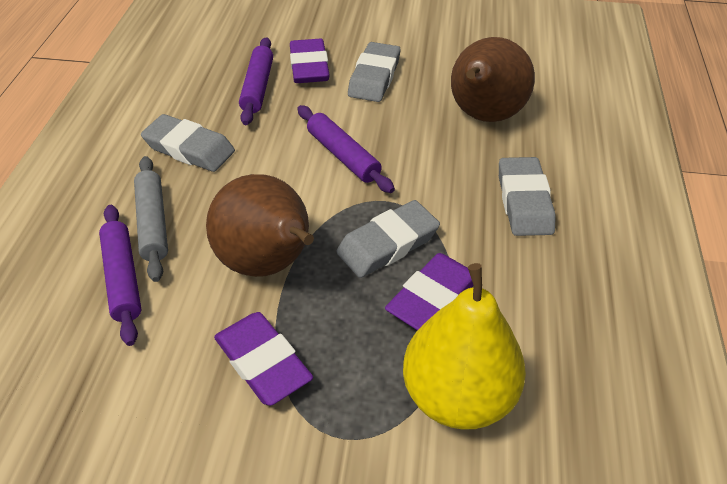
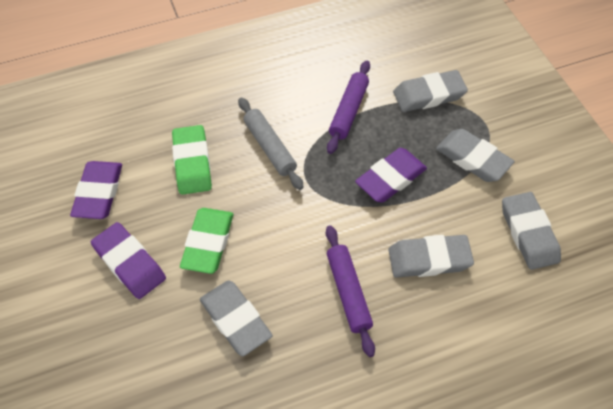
brown pear: [206,174,314,277] [451,37,535,122] = 2 -> none = 0
green eraser: none = 0 -> [172,125,212,195] [180,208,233,274] = 2
grey eraser: [141,114,235,172] [336,200,440,278] [348,42,400,102] [499,157,556,236] = 4 -> [200,280,272,356] [389,235,474,278] [393,70,468,112] [436,129,515,182] [502,192,561,270] = 5
purple rolling pin: [99,205,142,346] [239,37,273,125] [297,105,395,193] = 3 -> [326,226,375,357] [327,61,370,154] = 2
yellow pear: [403,263,526,430] = 1 -> none = 0

